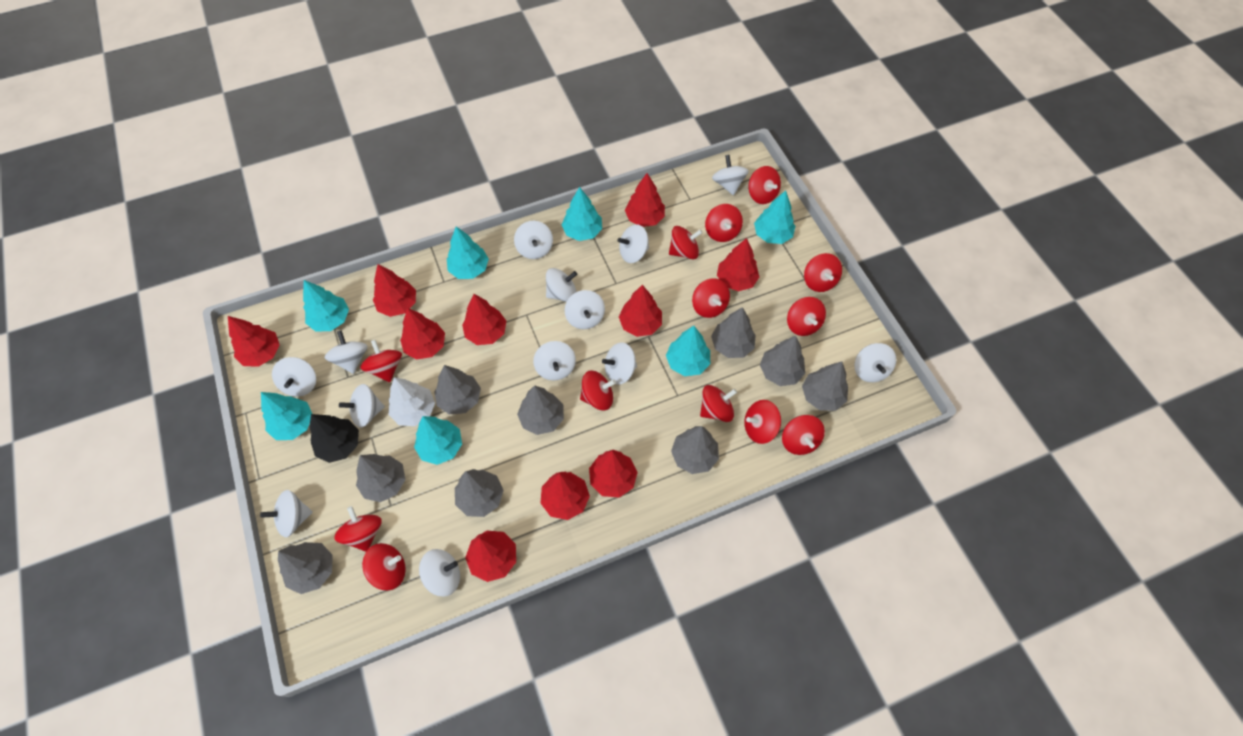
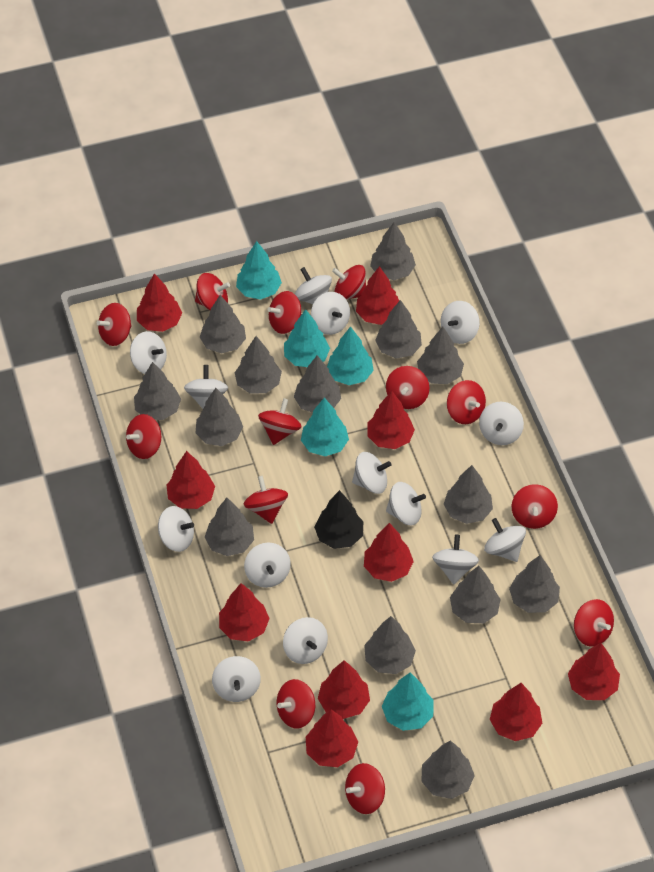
grey tree: [278,542,333,594] [356,454,406,502] [434,365,481,414] [455,469,504,517] [517,385,564,435] [671,426,719,474] [711,307,756,358] [760,336,805,386] [802,361,848,411] = 9 -> [134,362,181,420] [195,388,243,446] [200,295,246,353] [205,498,254,556] [235,336,282,394] [294,355,341,413] [364,616,416,674] [370,222,416,280] [375,300,422,358] [417,327,464,384] [421,740,475,799] [444,465,493,524] [450,566,501,623] [509,555,560,613] = 14
turquoise tree: [261,392,312,440] [303,280,349,332] [414,416,462,465] [447,227,489,279] [562,187,602,241] [666,326,710,376] [754,190,795,244] = 7 -> [236,241,282,300] [284,309,330,367] [301,398,349,456] [327,326,374,385] [382,672,434,731] = 5
white spinning top: [260,490,313,537] [272,357,316,396] [325,330,367,374] [339,384,385,428] [419,549,460,597] [514,221,553,259] [533,341,576,381] [546,268,577,302] [565,290,605,329] [602,342,637,385] [618,224,649,263] [712,155,749,195] [854,343,896,382] = 13 -> [130,331,167,374] [158,506,194,552] [184,365,228,409] [212,656,261,702] [244,542,291,588] [283,617,328,664] [295,267,332,304] [311,292,350,335] [352,452,391,494] [386,482,426,525] [432,535,479,584] [440,301,480,344] [479,402,524,445] [484,518,526,562] = 14
white tree: [389,377,435,426] = 1 -> none = 0

